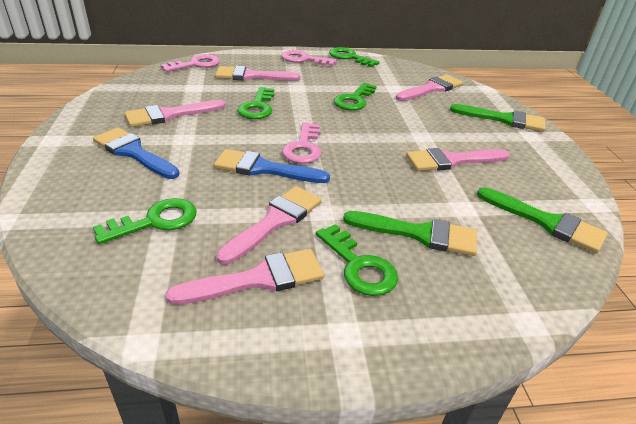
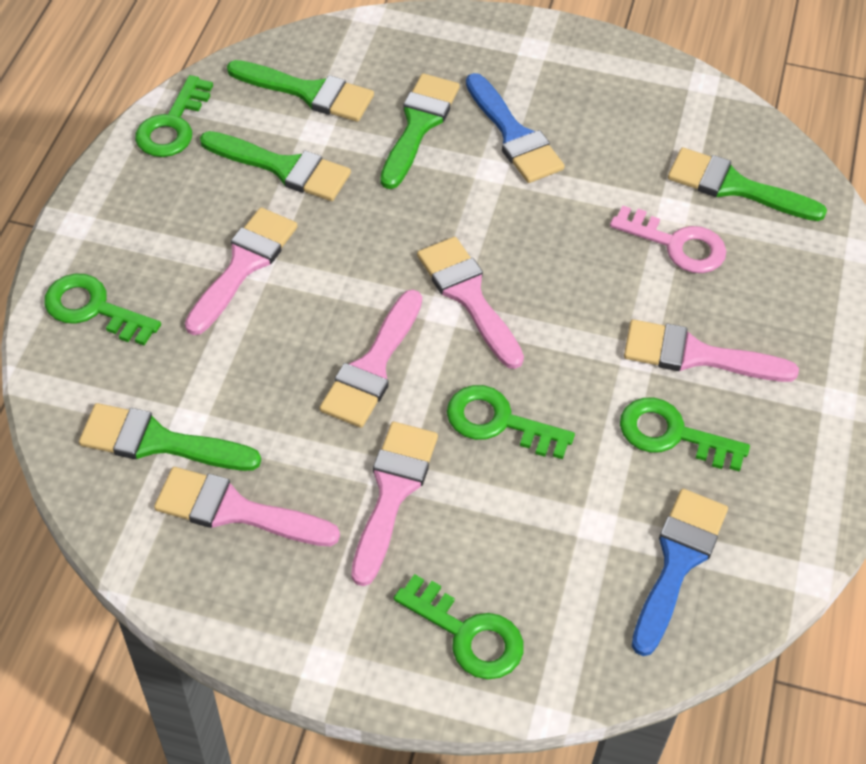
green brush: [343,211,477,256] [450,104,546,132] [477,187,608,253] = 3 -> [79,403,261,471] [200,131,351,201] [227,60,374,122] [380,73,460,189] [668,148,827,221] = 5
pink key: [161,54,220,72] [281,50,337,66] [282,122,322,164] = 3 -> [610,205,726,273] = 1

